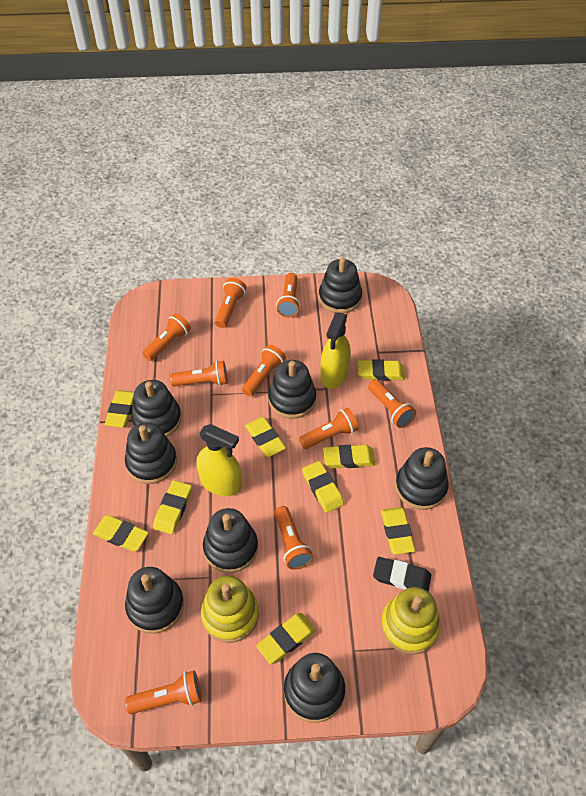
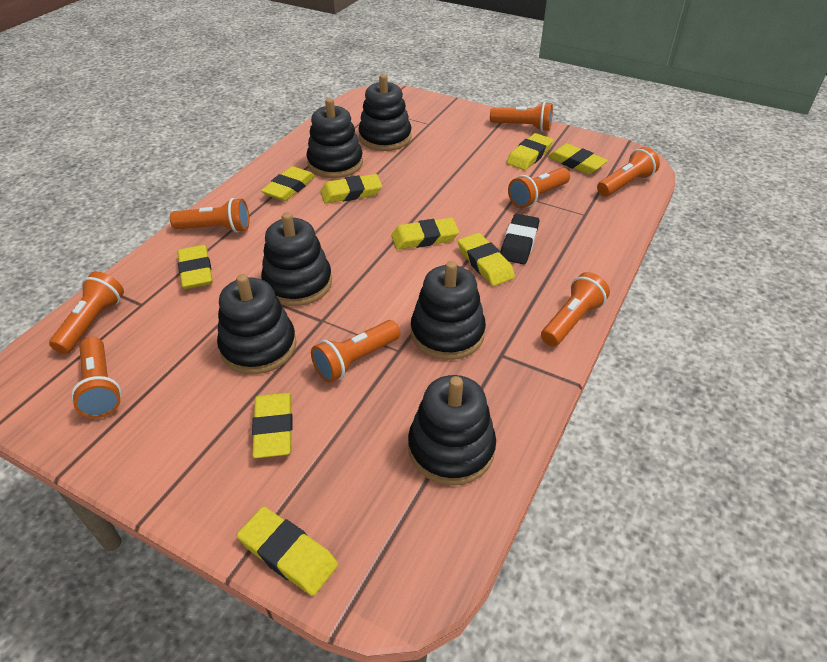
black stacking toy: [125,422,177,484] [125,567,184,634] [131,380,181,437] [203,508,258,573] [268,360,316,419] [284,653,345,723] [319,258,362,313] [395,447,449,510] = 8 -> [217,274,296,374] [261,212,332,306] [306,98,363,178] [358,74,412,151] [408,375,496,485] [411,261,486,360] = 6
orange flashlight: [125,671,202,714] [142,313,191,361] [170,361,228,386] [215,278,247,328] [242,345,286,397] [274,506,314,570] [276,273,300,317] [299,408,359,449] [368,379,416,428] = 9 -> [49,271,124,354] [71,337,121,418] [170,198,249,233] [311,320,400,383] [490,102,553,131] [508,168,570,208] [541,272,610,347] [597,147,660,196] = 8
yellow spray bottle: [197,424,242,496] [321,312,351,389] = 2 -> none = 0
yellow stacking toy: [201,576,259,643] [381,587,440,655] = 2 -> none = 0

